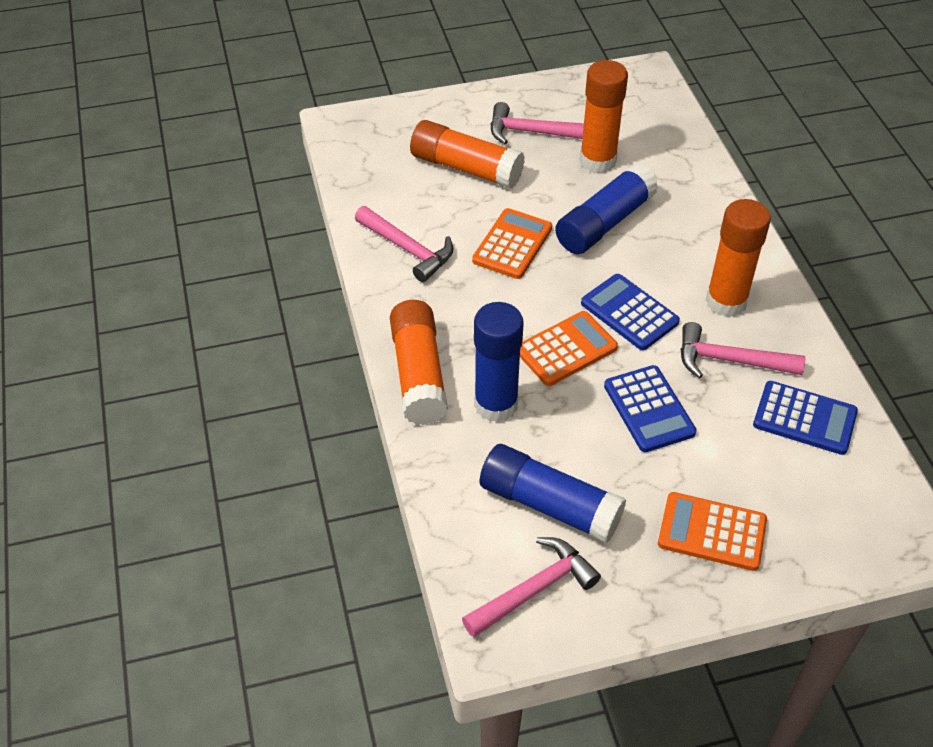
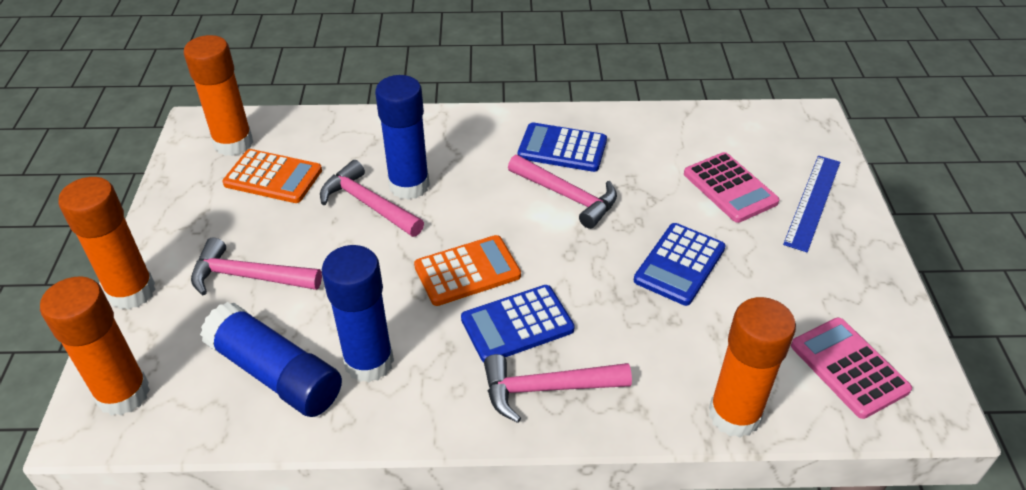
blue ruler: none = 0 -> [783,156,840,252] = 1
orange calculator: [472,208,552,279] [520,311,618,386] [658,492,767,571] = 3 -> [222,149,322,203] [414,235,521,306] = 2
pink calculator: none = 0 -> [684,152,780,223] [791,318,912,419] = 2

